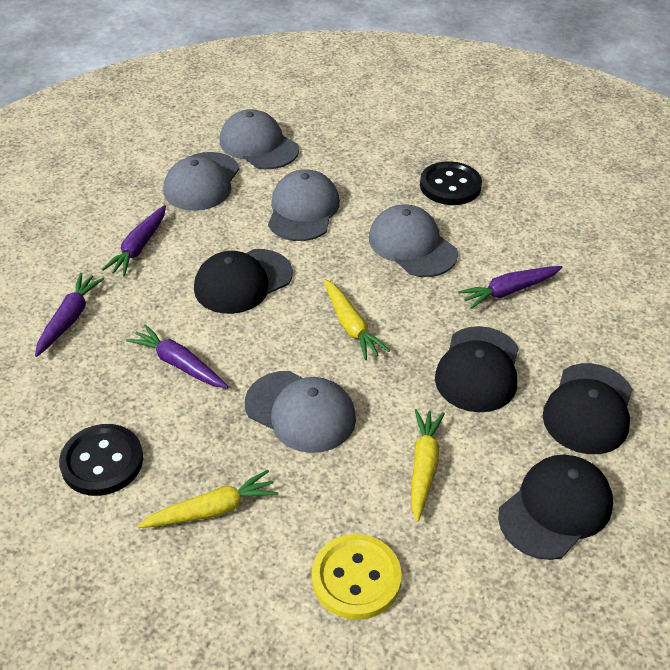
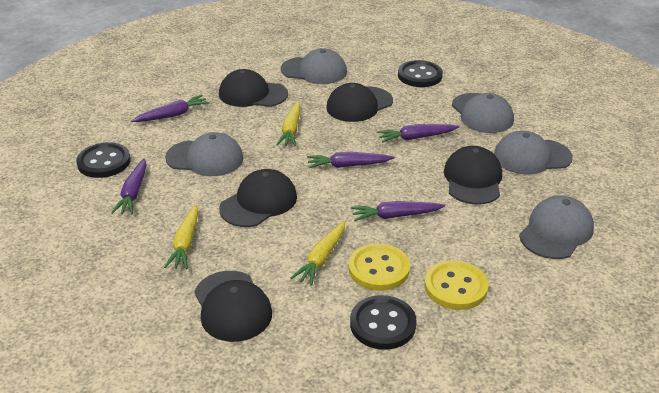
black button: [59,424,143,496] [420,161,482,205] = 2 -> [76,142,131,178] [350,295,417,350] [398,60,443,87] = 3
black cap: [194,249,293,314] [435,326,519,412] [498,455,613,560] [543,363,633,454] = 4 -> [194,271,272,342] [219,69,288,107] [219,169,297,227] [327,83,393,122] [444,146,502,204] = 5
purple carrot: [35,273,104,357] [101,205,166,276] [126,324,228,388] [458,266,562,309] = 4 -> [111,158,147,214] [131,95,210,122] [307,152,395,168] [351,201,445,221] [377,124,459,143] = 5
yellow button: [312,534,402,620] = 1 -> [348,243,410,291] [424,260,488,310] = 2

